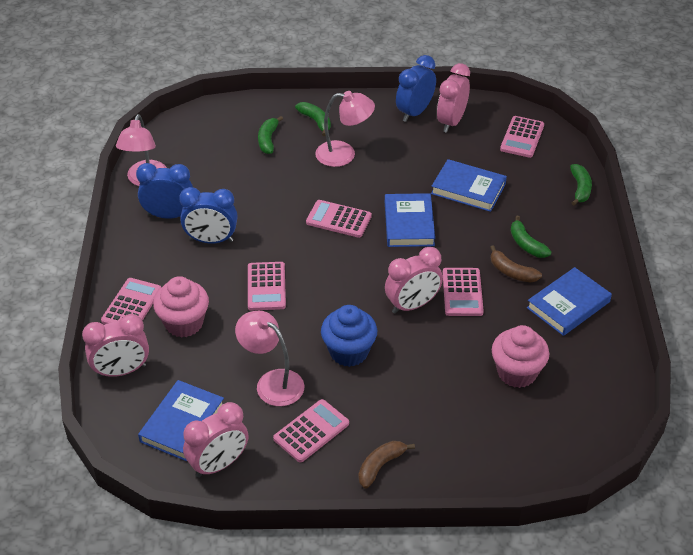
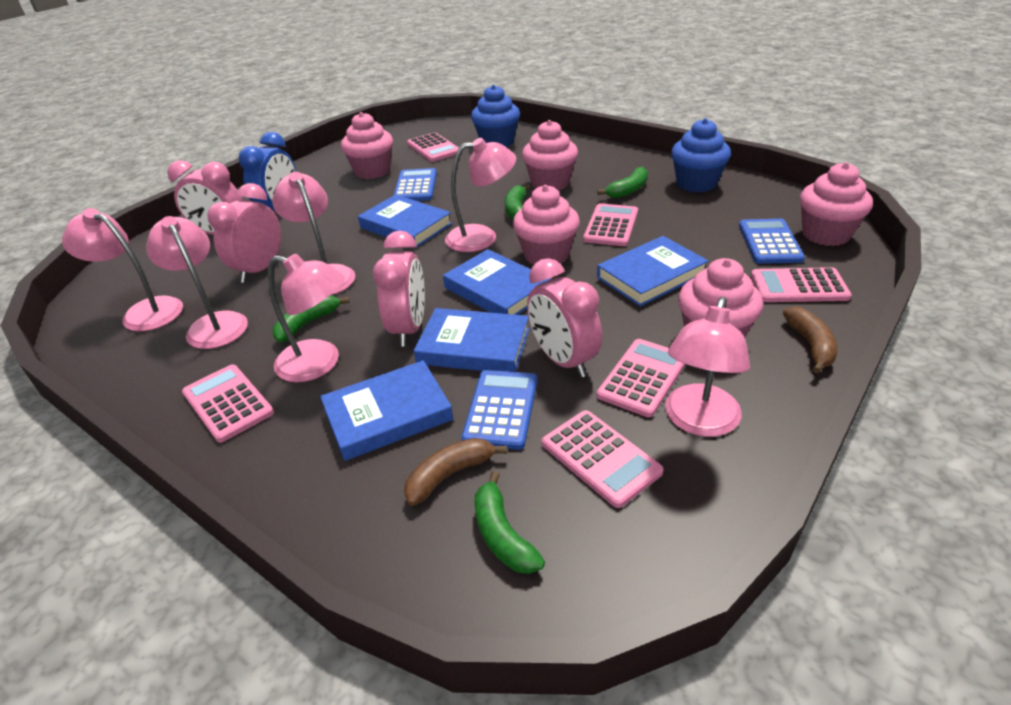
blue book: [138,380,224,461] [385,193,435,247] [431,159,507,212] [527,267,612,336] = 4 -> [320,360,453,461] [358,194,452,247] [414,308,529,372] [443,249,551,315] [597,236,709,306] = 5
blue calculator: none = 0 -> [394,168,437,201] [461,370,537,450] [739,219,805,264] = 3
blue clock: [136,163,193,219] [179,187,238,243] [396,55,436,122] = 3 -> [239,132,296,210] = 1
blue cupcake: [321,305,377,367] = 1 -> [471,85,520,147] [671,118,731,193] = 2
pink cupcake: [153,276,209,338] [492,325,549,388] = 2 -> [341,112,393,179] [513,185,580,265] [522,120,578,190] [678,258,763,338] [800,162,873,246] = 5
pink lamp: [116,114,167,186] [235,311,305,406] [315,91,375,167] = 3 -> [62,208,183,331] [146,216,248,349] [268,254,345,382] [272,172,355,295] [445,138,516,252] [665,297,750,437] = 6

